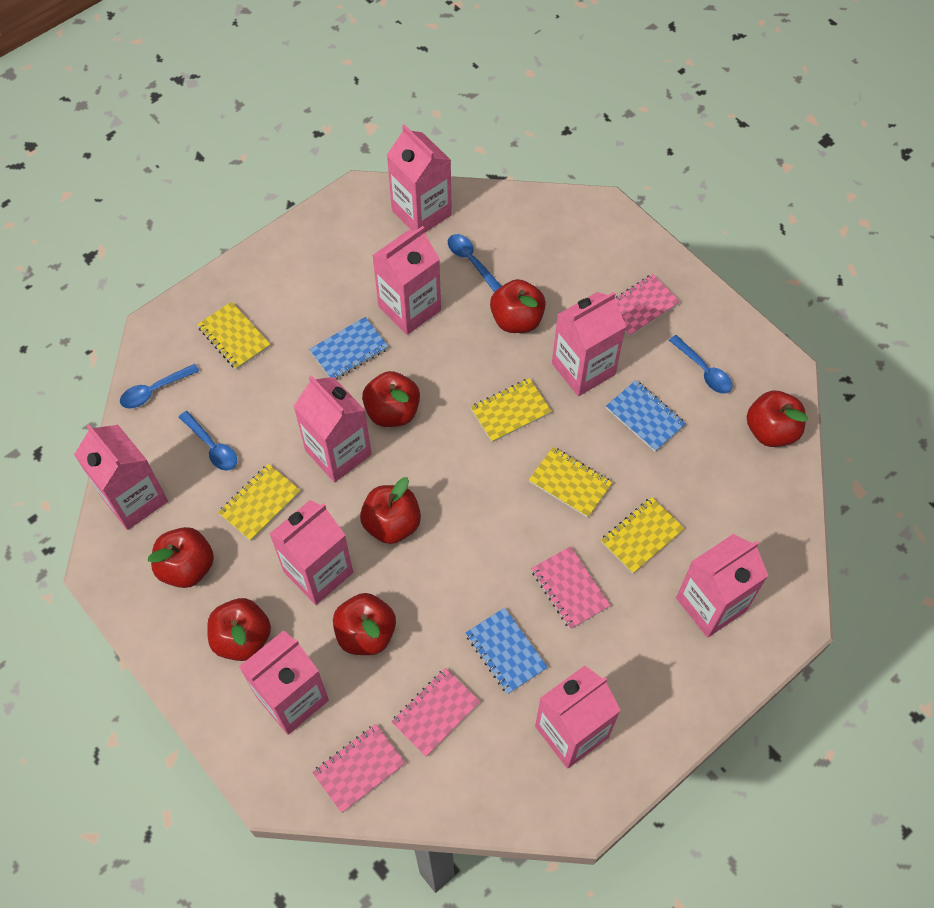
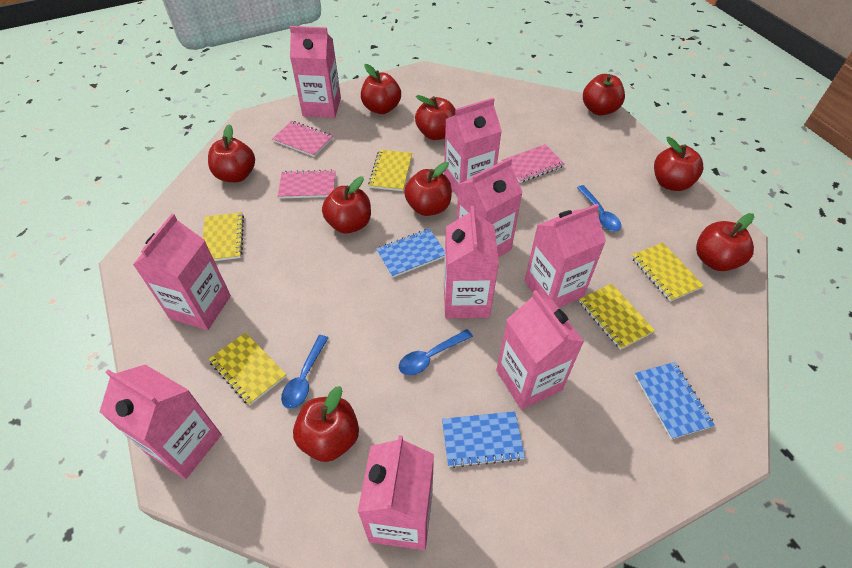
blue spoon: [120,364,199,408] [179,411,237,471] [448,234,501,292] [669,335,732,394] = 4 -> [281,335,328,409] [399,329,473,375] [577,185,621,232] = 3
pink notebook: [312,724,405,813] [391,668,480,757] [531,546,610,629] [615,274,680,337] = 4 -> [272,121,333,157] [278,170,336,199] [502,144,565,183] = 3
red apple: [148,527,214,588] [207,598,271,661] [333,593,396,655] [360,477,421,544] [362,371,420,427] [490,279,546,333] [747,391,808,447] = 7 -> [208,124,255,182] [293,386,359,462] [322,176,371,234] [361,64,401,114] [404,162,452,216] [415,95,455,140] [583,74,625,116] [654,137,703,191] [696,213,754,271] = 9

